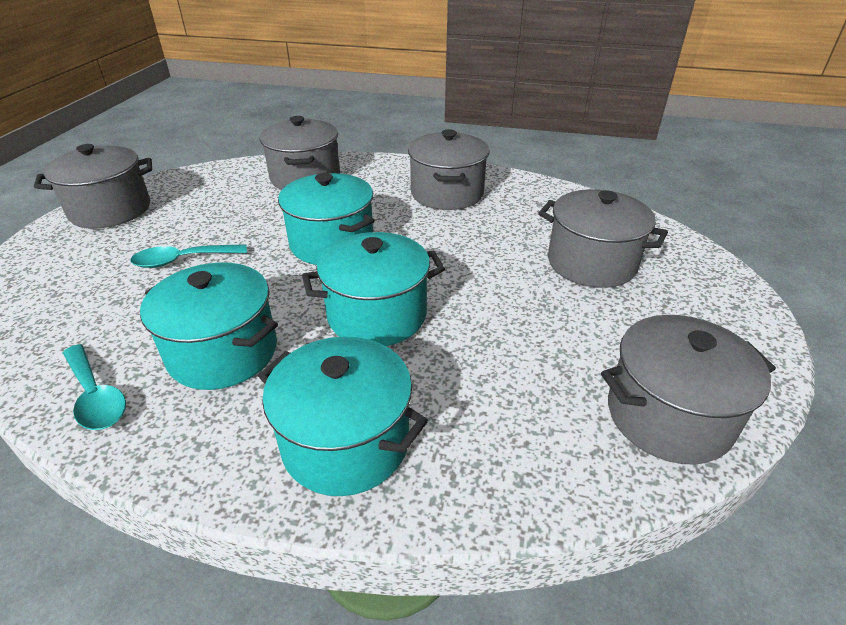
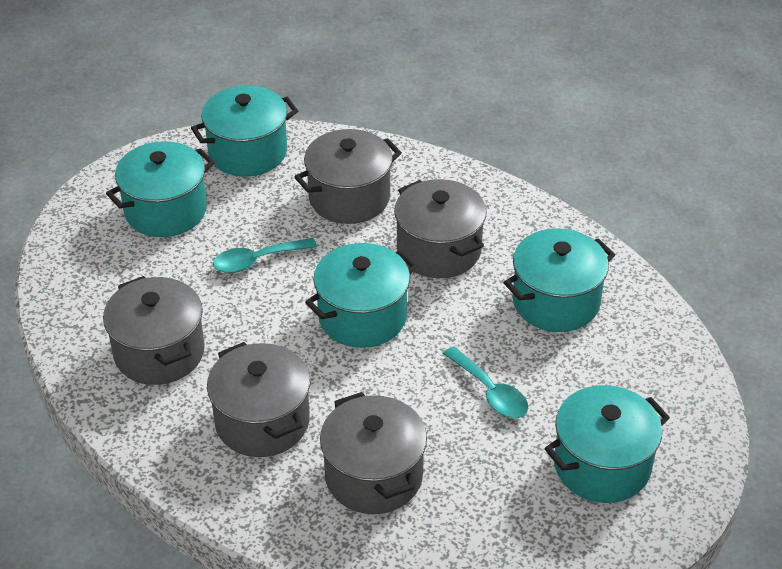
turquoise pot: [140,262,278,390] [258,337,428,496] [278,173,375,265] [302,232,445,346] = 4 -> [106,141,215,237] [191,86,298,177] [305,243,417,348] [504,228,615,332] [545,385,670,503] = 5

